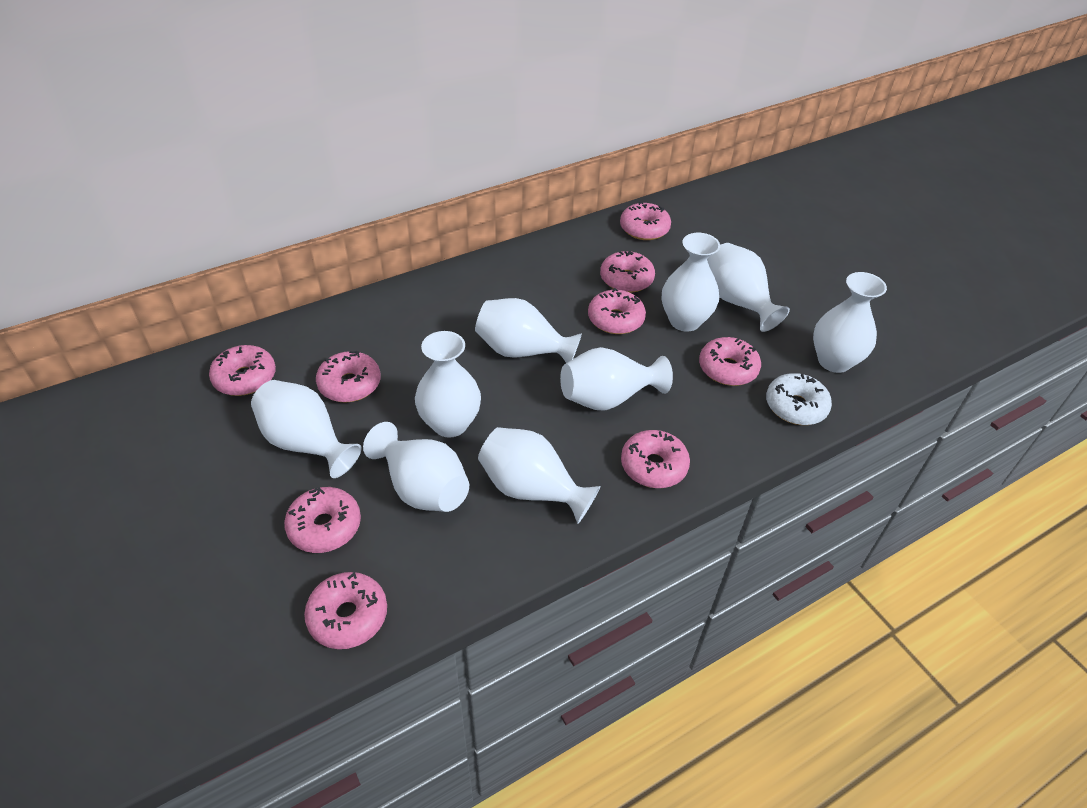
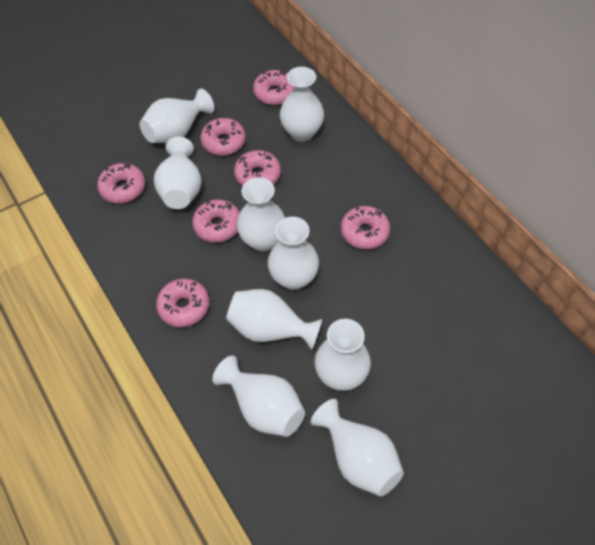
pink donut: [209,345,276,396] [284,487,361,553] [304,572,387,649] [316,351,381,402] [588,288,646,334] [600,251,655,293] [620,202,671,240] [621,430,690,488] [699,337,761,386] = 9 -> [97,163,145,203] [156,279,209,327] [192,199,240,242] [200,118,246,156] [234,150,281,186] [253,70,294,105] [341,206,390,249] = 7
white donut: [766,373,832,425] = 1 -> none = 0

